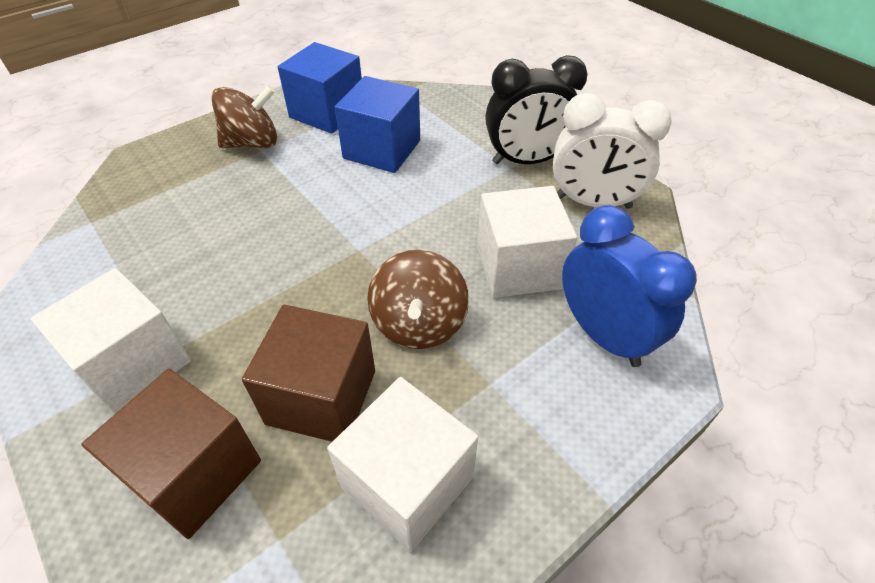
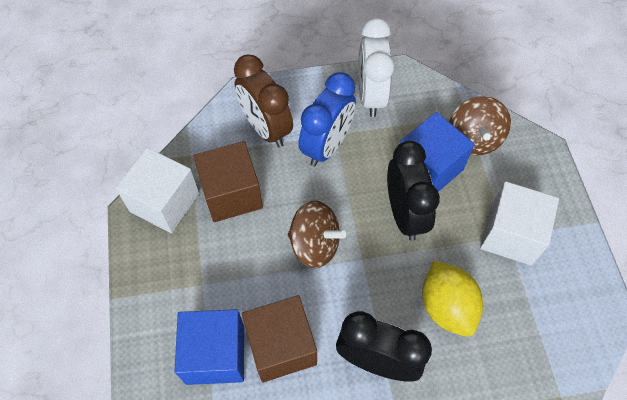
black clock: [485,55,588,164] = 1 -> [336,311,432,381] [387,141,440,241] = 2
brown clock: none = 0 -> [234,54,293,147] = 1
white cube: [30,268,191,415] [327,377,478,552] [477,186,577,298] = 3 -> [116,148,199,233] [480,181,559,265] = 2
yellow lemon: none = 0 -> [422,261,483,337] = 1

